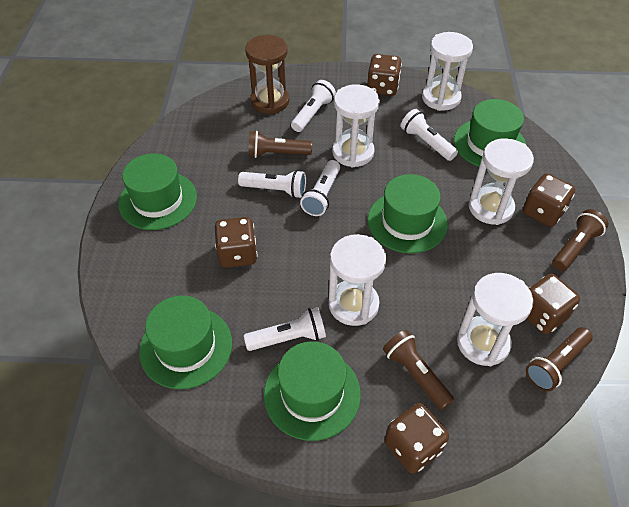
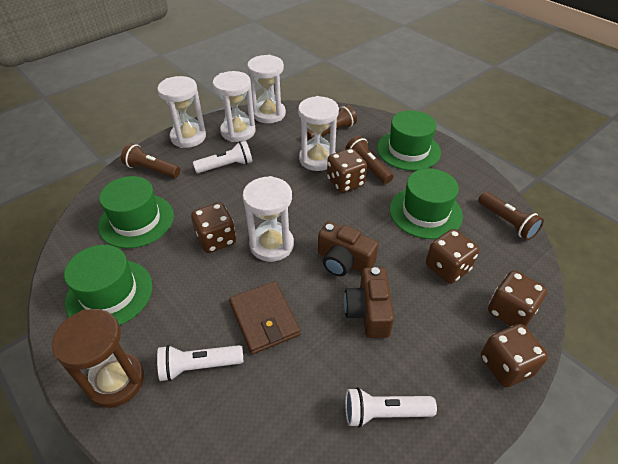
brown camera: none = 0 -> [318,222,379,276] [344,267,394,338] = 2
brown wallet: none = 0 -> [229,281,301,354] = 1
green hat: [118,153,197,230] [139,295,232,389] [264,341,361,441] [368,174,448,253] [454,99,526,169] = 5 -> [64,245,153,326] [98,176,174,248] [377,110,441,171] [389,168,463,239] = 4
white flashlight: [238,170,306,198] [244,307,326,351] [291,80,336,132] [300,160,340,216] [401,109,458,161] = 5 -> [157,345,243,381] [193,140,253,173] [345,387,437,428] = 3

